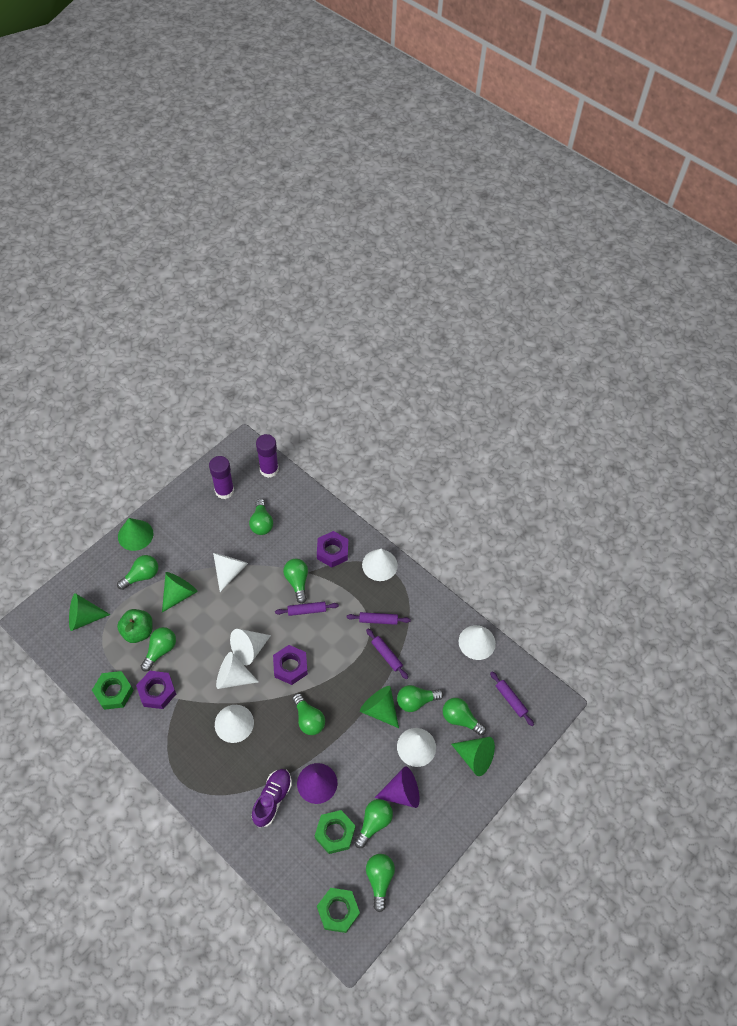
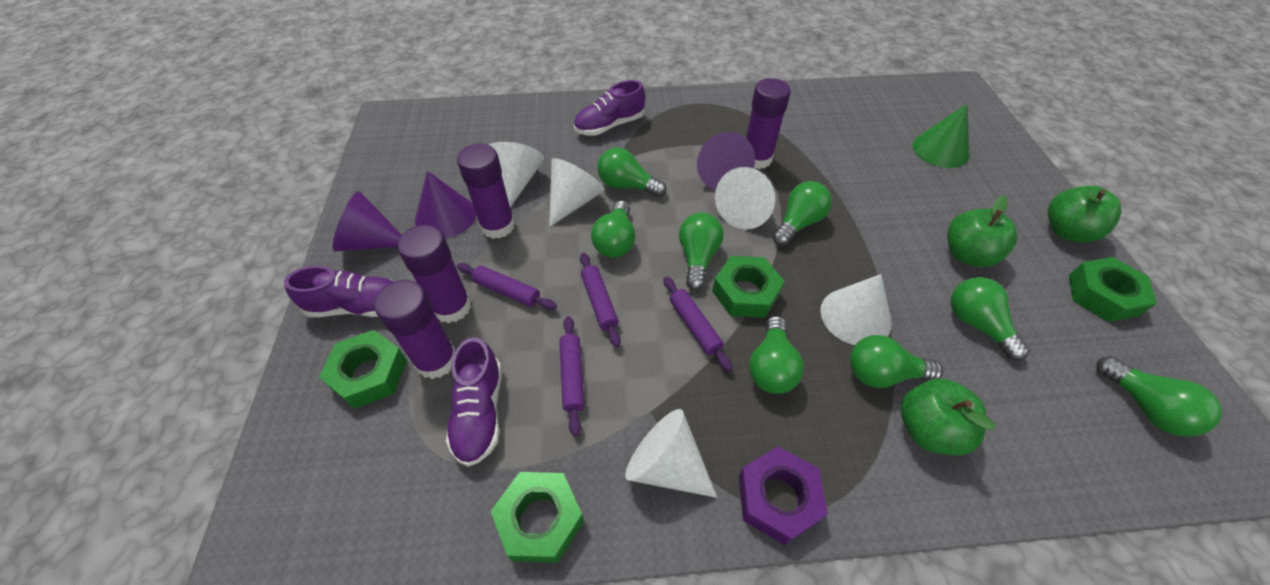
green apple: [117,609,153,643] = 1 -> [901,379,995,455] [947,196,1017,267] [1048,186,1122,243] = 3
green cone: [69,593,110,631] [118,518,154,551] [162,572,197,612] [360,686,399,728] [451,737,495,776] = 5 -> [913,104,969,168] = 1
green light bulb: [117,555,158,590] [141,627,176,672] [249,499,273,535] [283,559,308,604] [292,693,325,735] [354,799,393,848] [366,854,395,912] [397,685,443,712] [443,698,486,736] = 9 -> [591,201,635,257] [597,147,666,197] [679,213,723,291] [749,316,804,394] [772,181,832,246] [850,335,943,388] [951,277,1030,361] [1096,356,1222,437] = 8
green nut: [92,671,134,710] [315,810,355,854] [317,888,360,933] = 3 -> [319,330,407,409] [491,472,584,563] [712,256,784,318] [1069,257,1157,322] = 4
purple cone: [297,763,337,804] [375,766,420,808] = 2 -> [333,191,401,252] [415,171,476,239] [697,132,755,190] = 3
purple glue stick: [209,456,234,499] [256,434,279,478] = 2 -> [374,280,456,379] [397,225,471,323] [457,144,515,239] [746,78,791,169] = 4
purple nut: [136,671,176,709] [273,645,308,685] [317,531,348,567] = 3 -> [739,447,828,545] = 1
purple shoe: [252,769,292,827] = 1 -> [284,266,395,317] [446,337,502,467] [574,80,645,136] = 3
white cone: [213,553,248,592] [215,705,254,743] [216,652,259,689] [230,629,271,665] [362,549,398,581] [397,728,436,767] [459,625,496,660] = 7 -> [489,142,544,207] [549,158,605,227] [625,409,717,498] [715,167,775,229] [820,274,892,345] = 5

